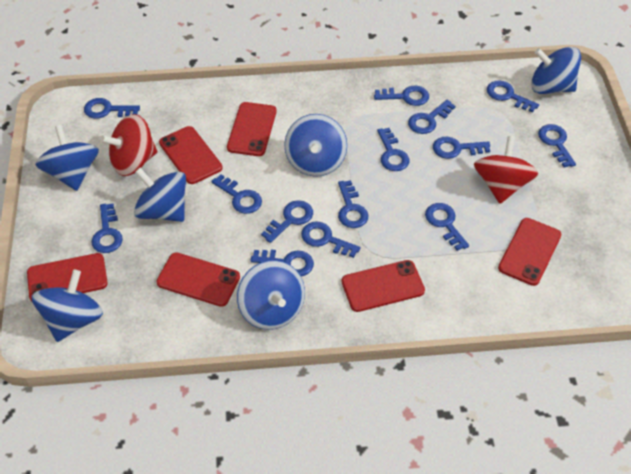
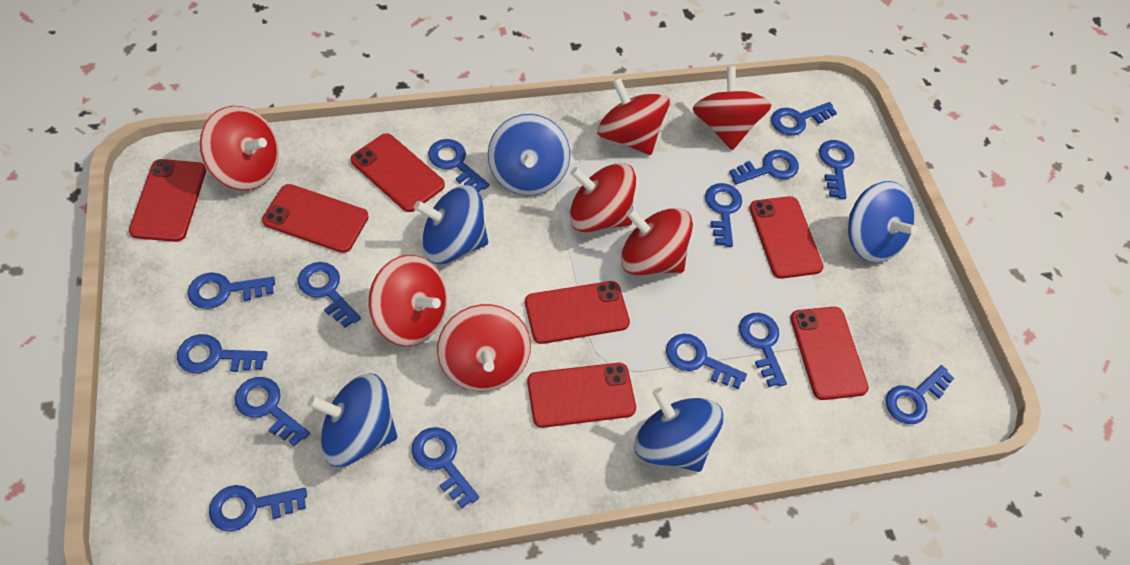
blue spinning top: [31,270,103,342] [35,125,99,191] [134,168,186,222] [237,260,305,330] [284,114,347,177] [531,47,581,94] = 6 -> [308,373,397,467] [414,185,488,264] [488,114,570,196] [634,387,723,472] [848,181,918,263] = 5
red phone: [27,253,108,302] [156,252,240,307] [159,126,223,184] [227,102,277,156] [342,260,425,312] [498,218,561,286] = 6 -> [129,159,206,242] [262,184,368,253] [351,133,445,212] [525,281,630,344] [527,363,636,428] [749,196,823,279] [790,307,869,400] = 7
red spinning top: [100,114,157,176] [474,136,538,204] = 2 -> [200,106,279,190] [369,255,448,346] [437,304,531,391] [569,163,636,232] [597,78,670,155] [621,208,693,275] [692,66,771,150] = 7

